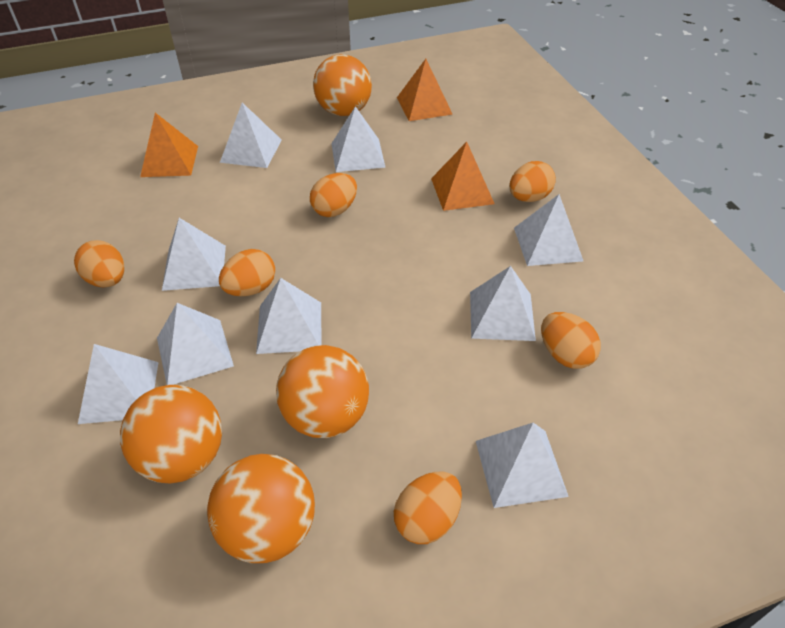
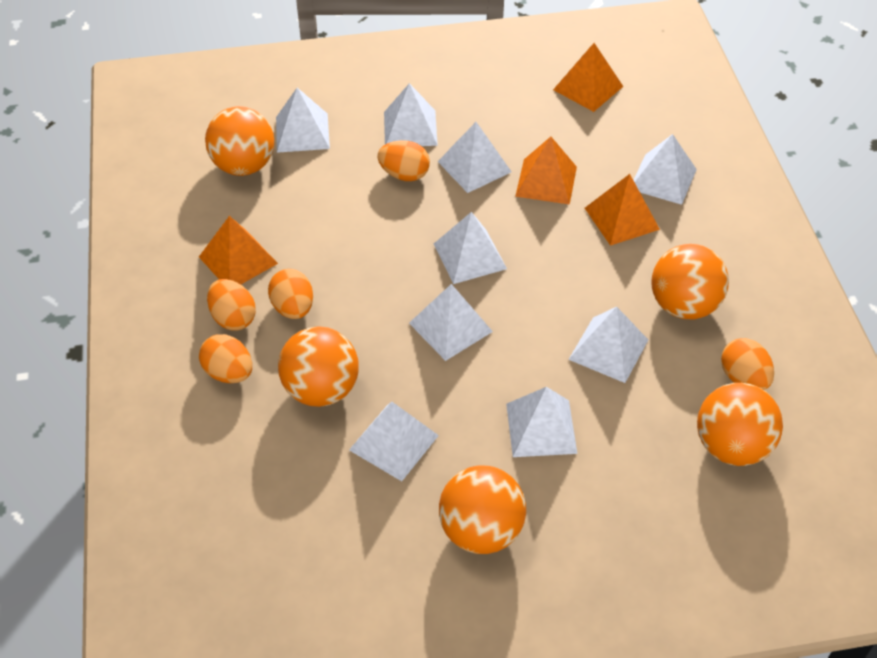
orange ball: [120,385,222,483] [207,454,315,563] [276,345,369,438] [313,54,372,116] = 4 -> [205,106,274,176] [278,326,359,407] [439,465,526,554] [651,244,729,319] [697,383,783,466] = 5
orange egg: [74,240,125,288] [219,249,276,296] [310,173,357,217] [394,471,462,544] [510,161,556,202] [541,312,601,369] = 6 -> [199,334,252,383] [207,279,256,330] [268,269,313,319] [377,140,430,181] [721,338,774,390] = 5
orange pyramid: [140,113,198,177] [397,59,453,121] [431,142,495,211] = 3 -> [199,216,278,284] [515,137,577,205] [553,43,623,112] [585,174,660,246] = 4

